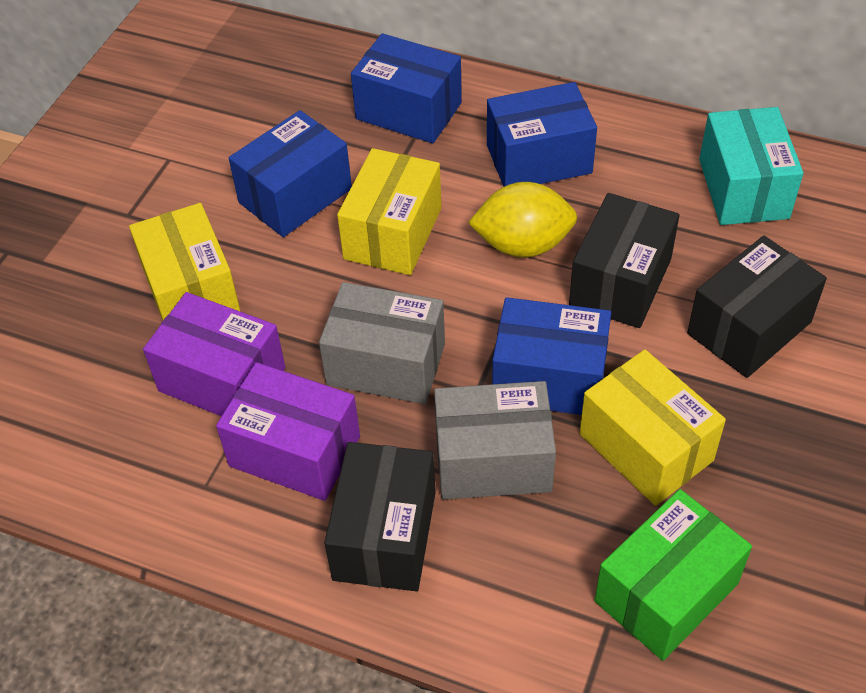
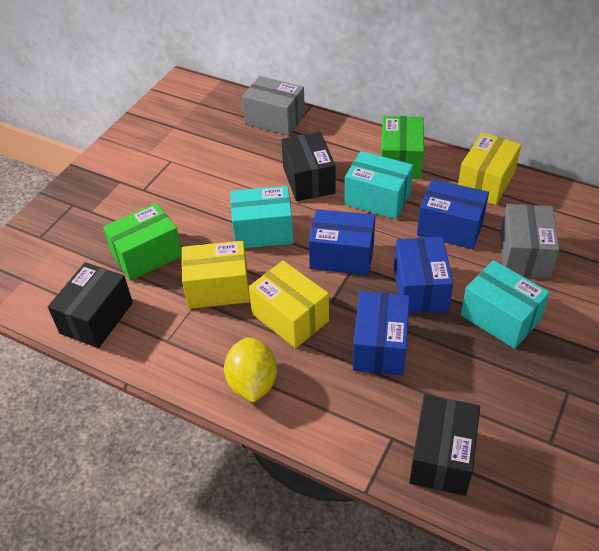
green box: [595,489,752,661] = 1 -> [103,203,182,281] [381,116,424,179] = 2
purple box: [143,292,285,416] [216,362,360,501] = 2 -> none = 0
turquoise box: [699,107,803,225] = 1 -> [230,186,294,248] [345,151,413,219] [461,260,550,349] = 3

